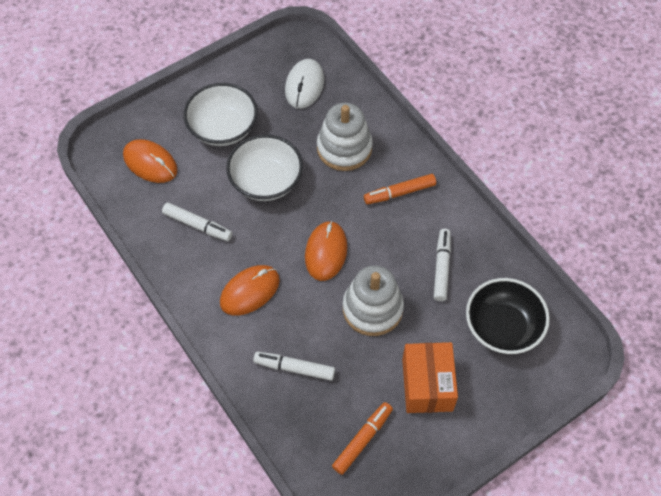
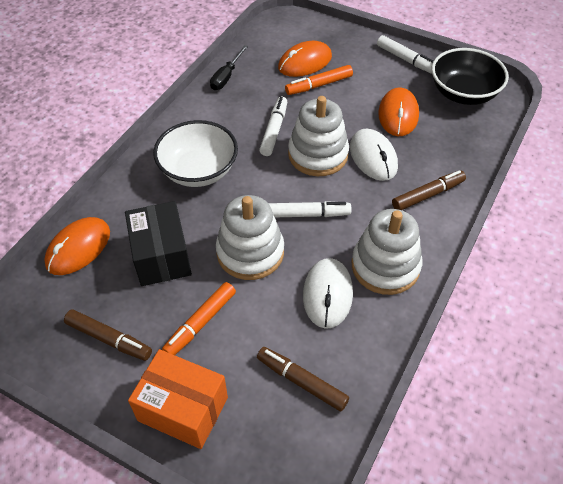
black box: none = 0 -> [125,201,192,286] = 1
black screwdriver: none = 0 -> [210,45,248,90] = 1
brown marker: none = 0 -> [64,310,152,361] [257,347,349,411] [392,170,466,210] = 3
white bowl: [183,83,258,146] [226,134,303,201] = 2 -> [153,120,238,187] = 1
white mouse: [285,59,324,109] = 1 -> [303,258,353,329] [350,129,398,181] = 2
white stacking toy: [317,103,373,171] [343,265,404,336] = 2 -> [216,195,284,280] [288,96,349,176] [352,209,422,295] = 3

